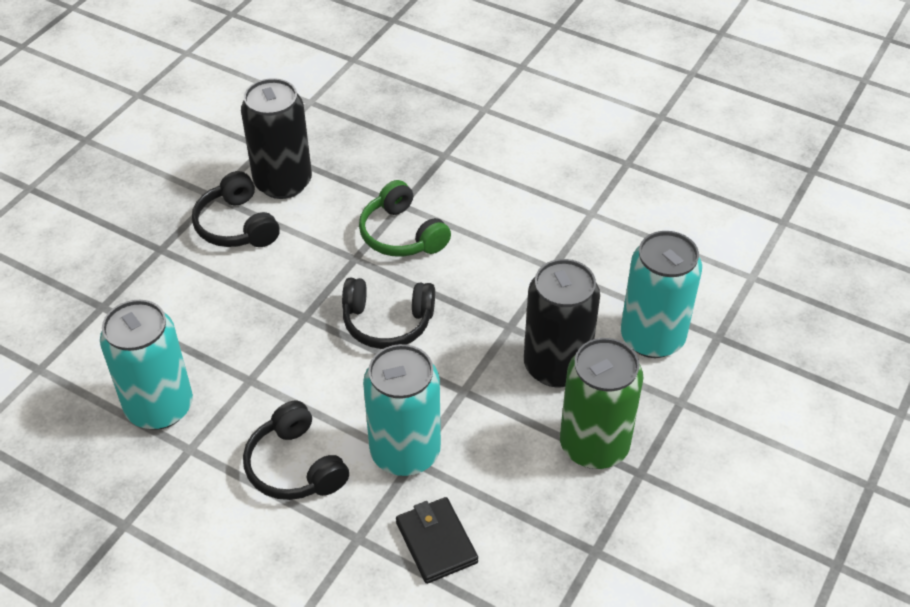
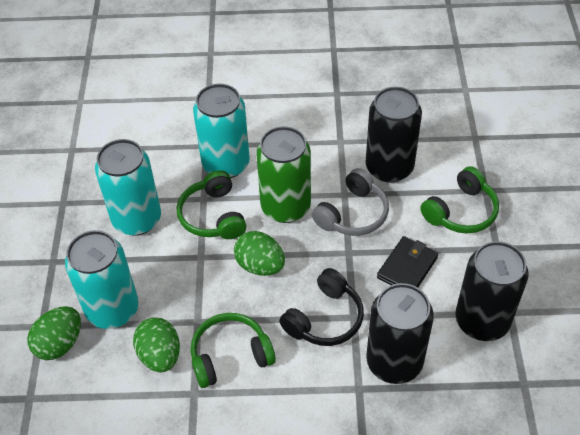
black can: [241,78,312,199] [524,259,600,387] = 2 -> [365,87,422,183] [366,283,434,384] [455,241,529,341] = 3
black headphones: [192,171,280,247] [243,401,349,500] [342,278,435,349] = 3 -> [279,268,364,346] = 1
green egg: none = 0 -> [27,306,81,360] [133,317,180,372] [234,231,285,276] = 3
green headphones: [359,180,451,257] = 1 -> [177,170,246,239] [191,313,276,388] [420,166,499,234] = 3
grey headphones: none = 0 -> [312,168,389,236] = 1

